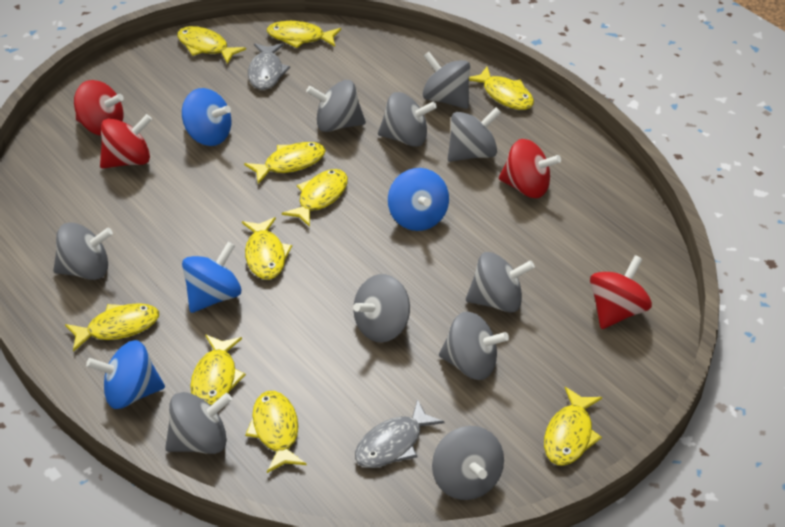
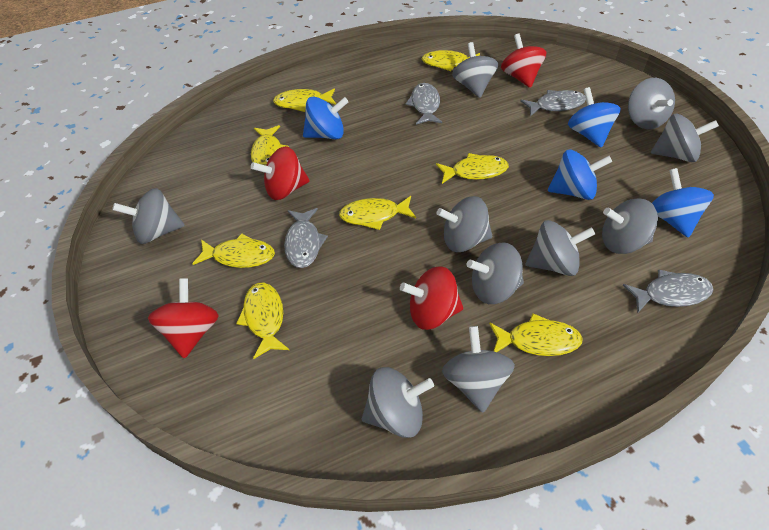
grey fish: [248,43,290,90] [355,399,444,468] = 2 -> [284,208,328,268] [406,83,442,125] [520,90,586,116] [623,269,714,312] = 4
yellow fish: [65,303,159,352] [177,26,246,64] [190,335,246,405] [242,217,292,280] [244,142,326,184] [245,391,306,473] [267,21,341,48] [282,169,348,227] [469,67,534,110] [544,387,602,466] = 10 -> [193,233,275,268] [236,283,289,359] [251,125,289,166] [273,88,336,112] [339,196,416,230] [421,50,480,71] [436,153,509,184] [489,313,583,356] = 8

